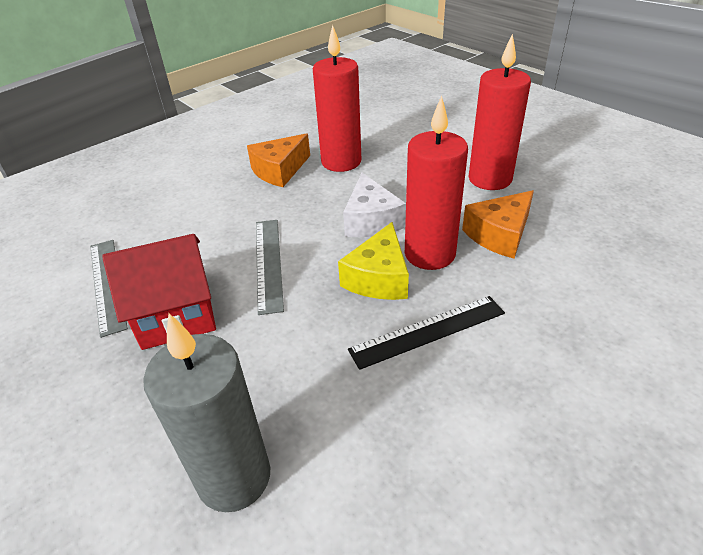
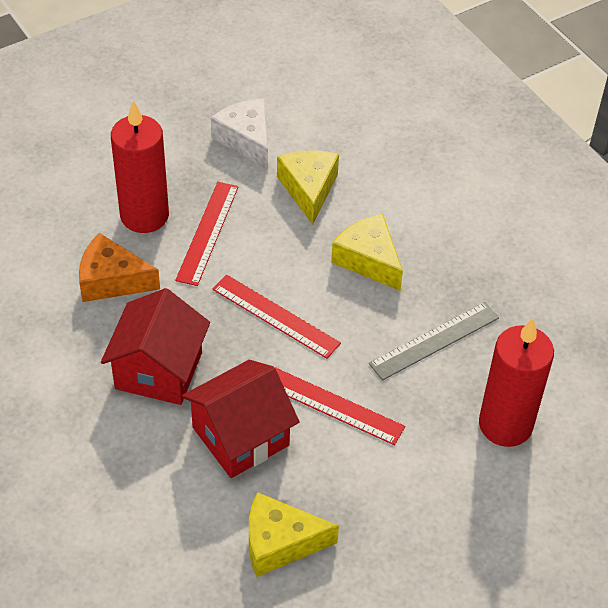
black ruler: [348,296,505,370] = 1 -> none = 0
grey candle: [143,313,270,512] = 1 -> none = 0
grey ruler: [90,240,128,338] [256,220,284,315] = 2 -> [369,302,499,381] = 1
orange cheese: [247,133,310,187] [462,190,534,258] = 2 -> [79,233,160,302] = 1
red candle: [313,25,361,172] [405,96,468,270] [468,34,531,190] = 3 -> [111,100,169,233] [479,318,554,447] = 2
red house: [102,234,216,350] = 1 -> [101,288,210,405] [182,360,299,478] = 2
red ruler: none = 0 -> [175,182,239,286] [212,275,341,359] [274,367,405,445] = 3
yellow cheese: [338,222,409,300] = 1 -> [249,492,339,577] [277,150,339,224] [331,214,403,291] = 3

